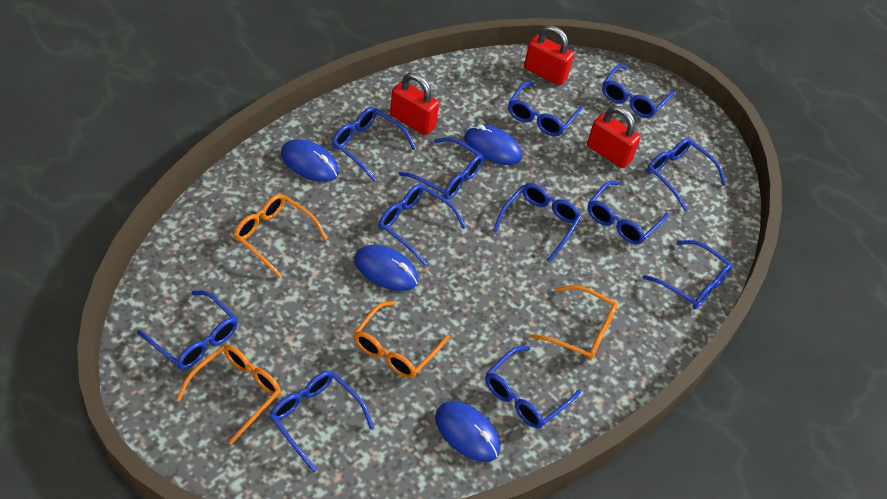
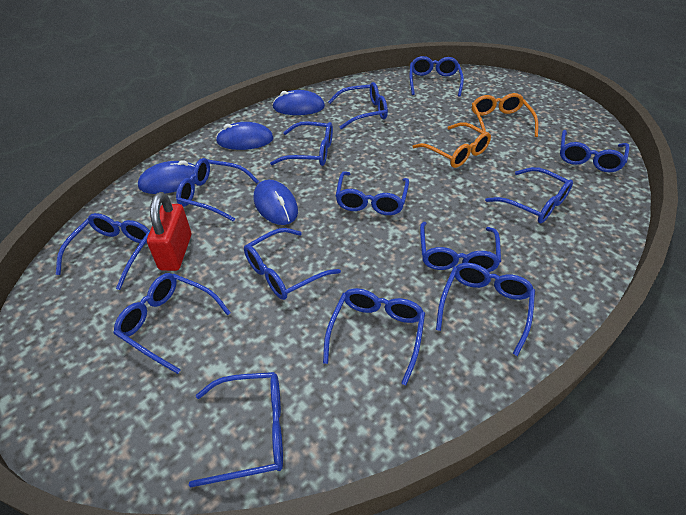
blue glasses: [137,290,238,370] [269,371,374,472] [332,107,416,182] [378,184,466,265] [399,137,483,200] [485,346,581,429] [493,183,581,263] [508,82,583,136] [588,180,669,244] [602,64,674,118] [643,240,733,309] [647,138,726,211] = 12 -> [56,213,150,290] [113,273,231,374] [176,158,259,222] [189,372,283,488] [244,228,341,300] [270,121,333,166] [323,288,425,385] [328,82,388,129] [336,171,409,215] [410,56,464,97] [420,222,501,272] [436,263,535,356] [485,167,573,223] [560,130,629,172] = 14
orange glasses: [176,344,281,445] [234,194,327,278] [354,301,449,378] [530,285,618,361] = 4 -> [412,122,491,168] [472,93,538,137] = 2
red padlock: [390,73,439,135] [524,26,574,85] [587,106,640,168] = 3 -> [147,192,191,271] = 1

